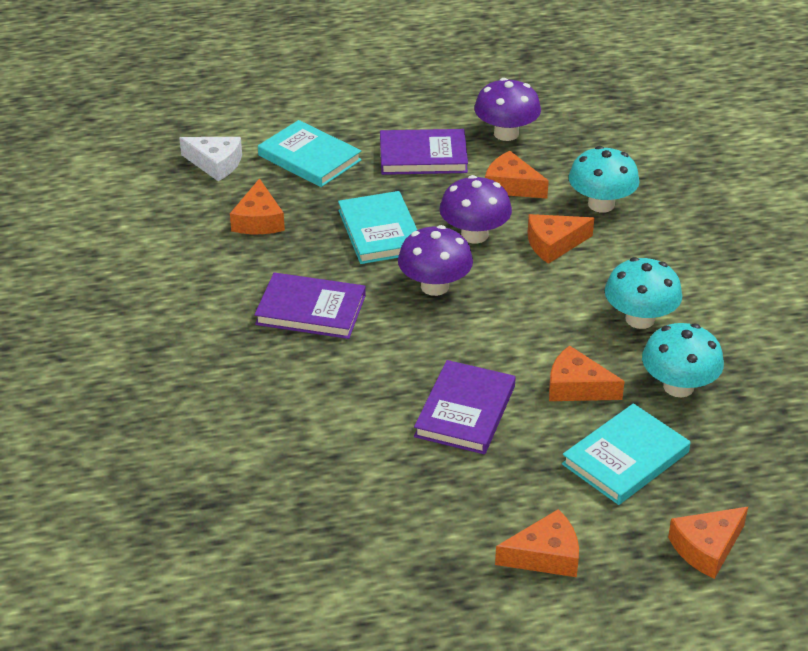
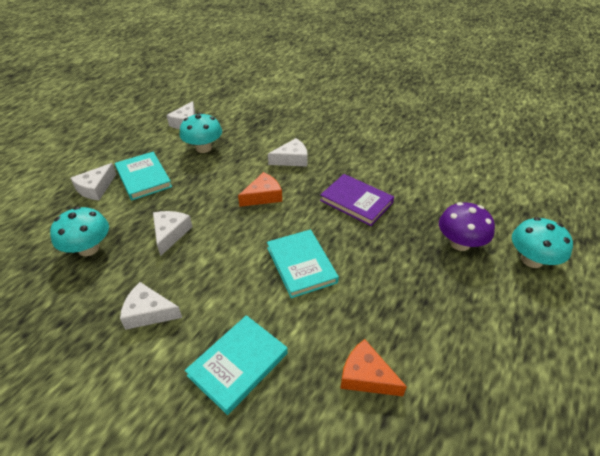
orange cheese: [230,178,285,234] [485,151,549,198] [495,509,579,577] [528,214,594,264] [549,345,625,401] [668,507,748,579] = 6 -> [238,172,282,207] [340,339,407,396] = 2
purple book: [254,272,366,339] [380,129,468,175] [414,360,516,454] = 3 -> [320,174,394,226] = 1
purple mushroom: [398,225,473,296] [440,175,512,243] [474,78,541,141] = 3 -> [439,202,495,251] = 1
white cheese: [179,137,242,181] = 1 -> [71,163,116,201] [120,282,182,330] [153,211,193,256] [166,101,195,129] [268,138,308,166] = 5

